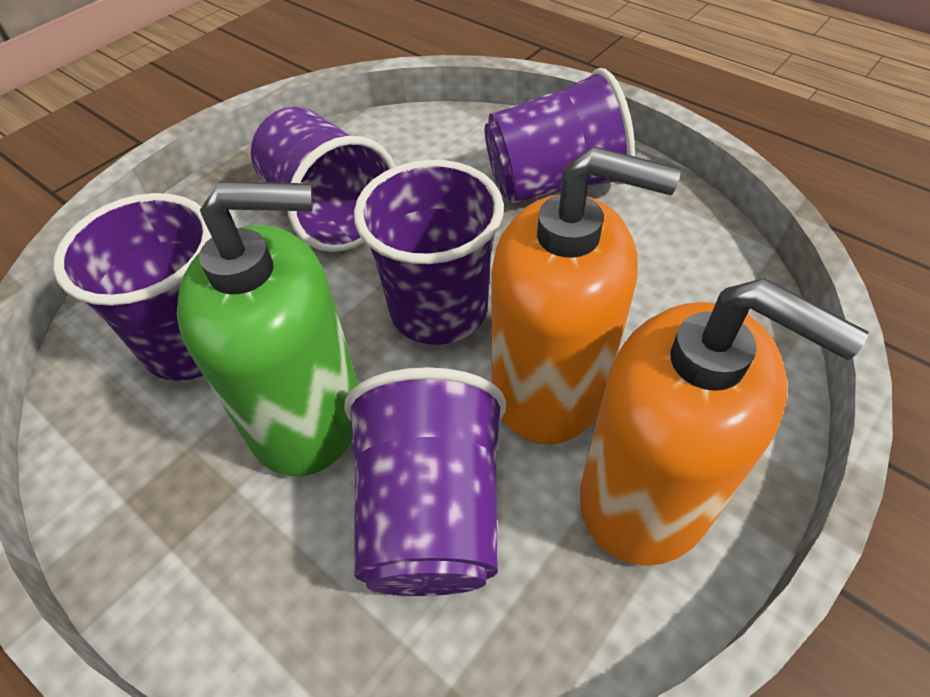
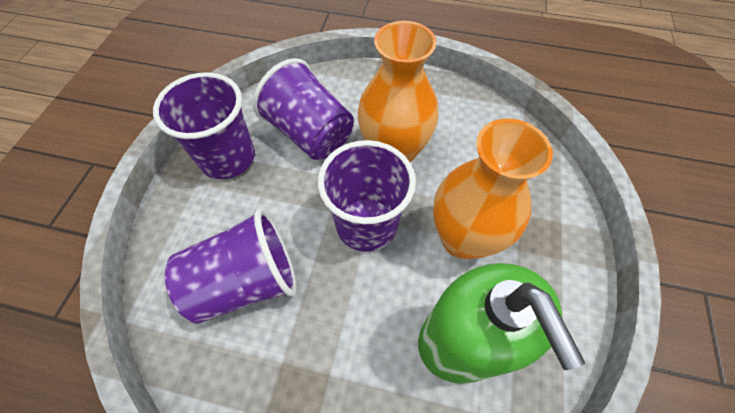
orange soap dispenser: [492,146,681,444] [580,278,868,566] = 2 -> none = 0
orange vase: none = 0 -> [358,21,438,163] [433,119,553,259] = 2
purple cup: [53,193,212,381] [251,106,396,252] [344,367,506,596] [354,160,504,345] [485,68,635,203] = 5 -> [153,72,255,179] [165,209,297,324] [253,58,354,160] [318,140,416,252] = 4

